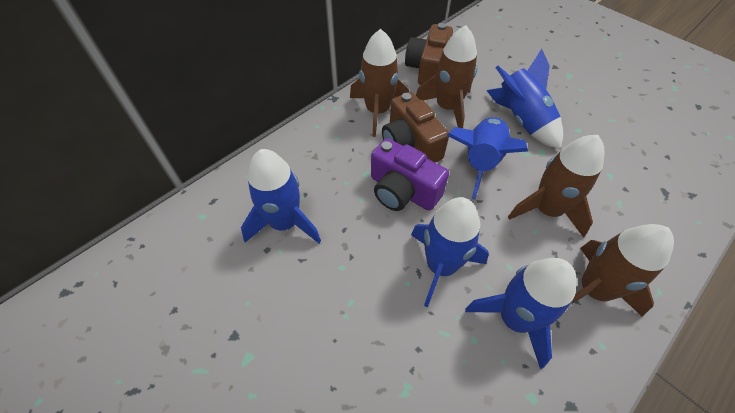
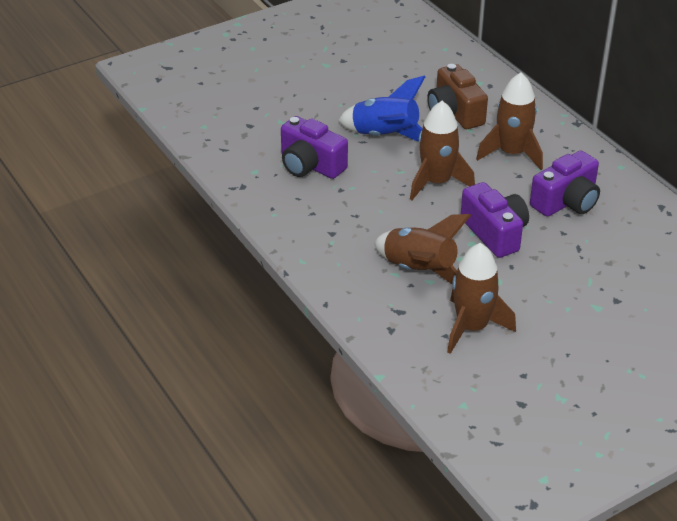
blue rocket: [241,149,321,243] [411,197,489,307] [447,117,528,200] [465,258,577,369] [486,49,563,149] = 5 -> [338,76,425,141] = 1
brown camera: [382,92,449,162] [405,23,453,85] = 2 -> [427,64,488,129] = 1
purple camera: [371,138,449,211] = 1 -> [281,116,348,179] [461,182,529,258] [530,151,600,217] = 3

